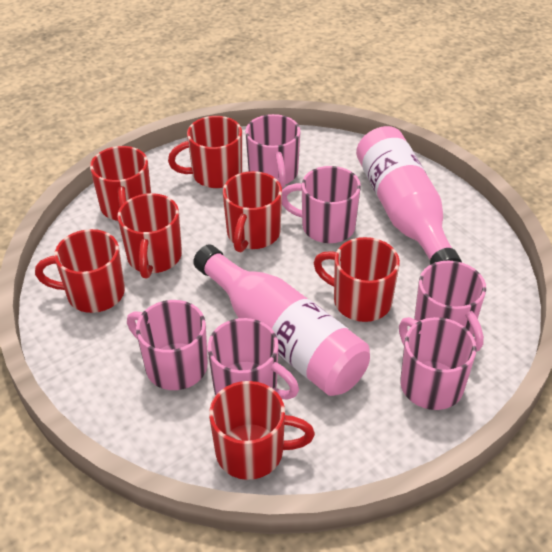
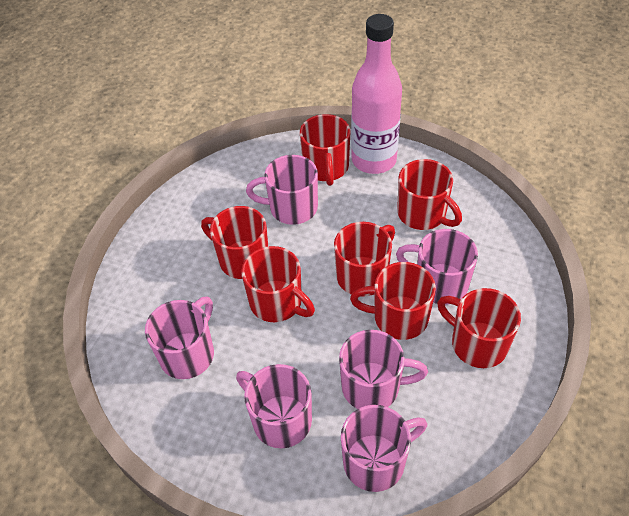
pink bottle: [193,244,370,396] [356,126,462,265] = 2 -> [351,14,402,174] = 1

